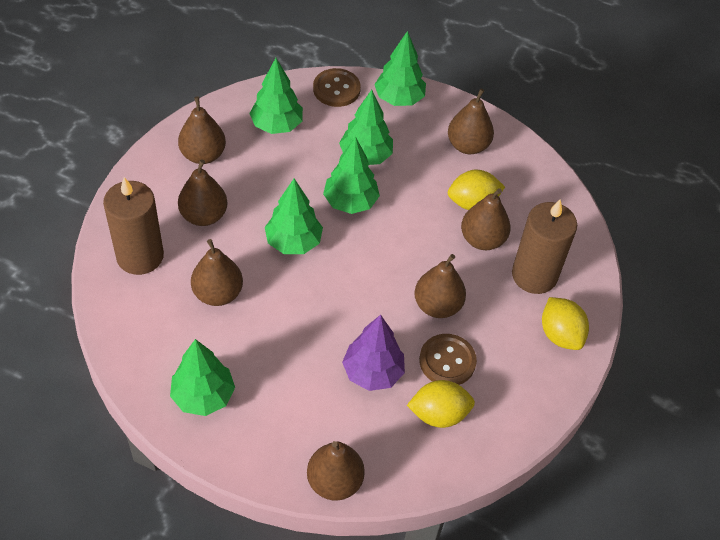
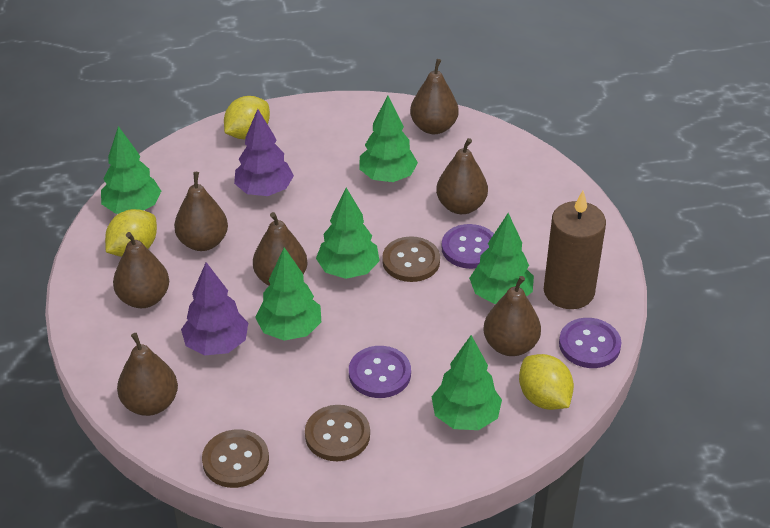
brown button: [313,68,361,107] [419,334,477,385] = 2 -> [202,429,269,488] [305,405,370,461] [382,236,440,282] = 3
brown candle: [103,177,164,275] [512,199,577,294] = 2 -> [544,191,606,309] = 1
purple button: none = 0 -> [349,346,411,398] [442,224,494,269] [559,318,621,368] = 3
purple tree: [342,315,405,391] = 1 -> [181,262,248,356] [234,109,294,196] = 2

